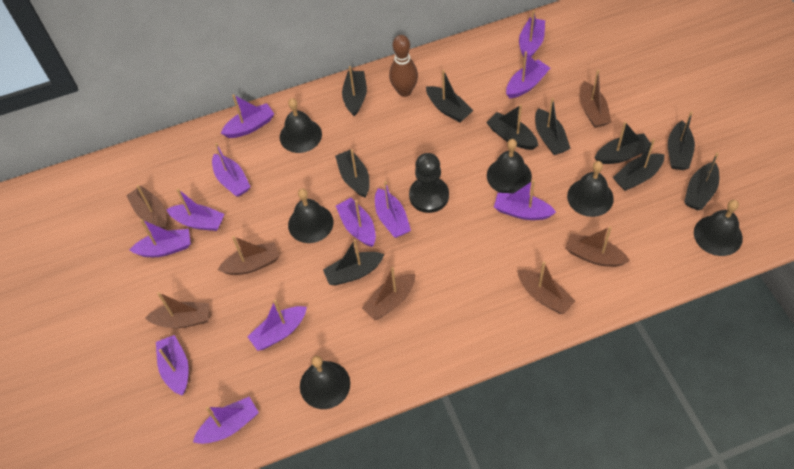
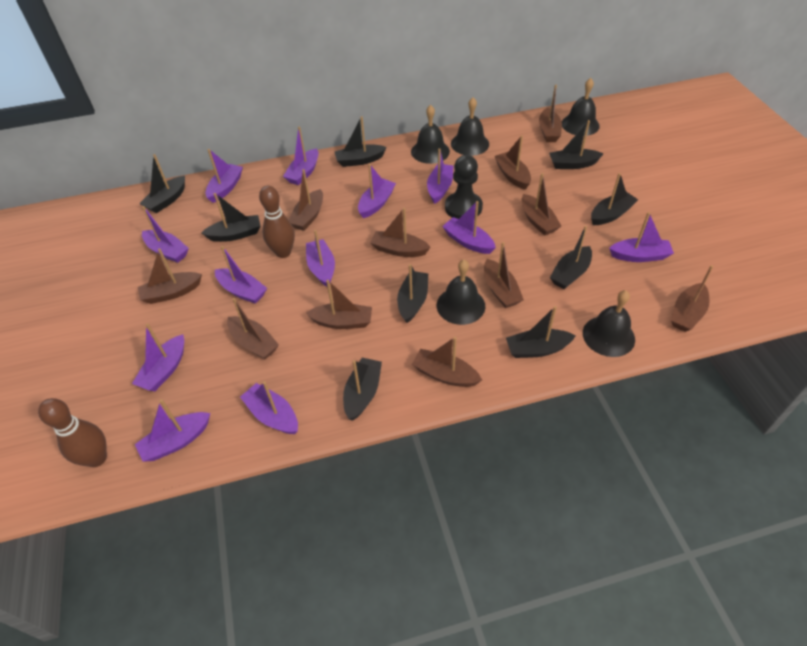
black bell: [280,98,322,153] [288,189,333,243] [300,356,350,409] [487,139,532,193] [567,161,614,217] [694,200,743,256] = 6 -> [411,105,450,164] [437,260,485,325] [451,97,489,156] [562,78,600,136] [583,290,635,357] = 5
black boat: [323,239,385,286] [335,149,370,198] [342,66,367,116] [426,70,473,122] [486,105,538,150] [535,98,570,155] [595,122,650,164] [613,139,664,191] [668,111,695,170] [684,152,719,210] = 10 -> [139,154,185,213] [201,193,260,242] [335,116,387,167] [343,358,382,421] [397,264,428,323] [506,306,576,358] [549,120,603,169] [550,226,592,289] [591,173,638,225] = 9
brown boat: [126,185,167,229] [145,292,209,328] [218,236,280,275] [362,267,415,321] [518,262,575,314] [565,227,630,267] [580,70,611,128] = 7 -> [138,248,202,304] [227,298,279,359] [289,169,323,231] [306,280,372,329] [370,208,431,257] [412,337,482,387] [484,242,524,308] [495,135,531,190] [522,173,561,236] [539,85,562,142] [671,265,714,332] = 11
brown bowling pin: [389,35,418,97] = 1 -> [38,398,107,467] [259,186,295,258] = 2

